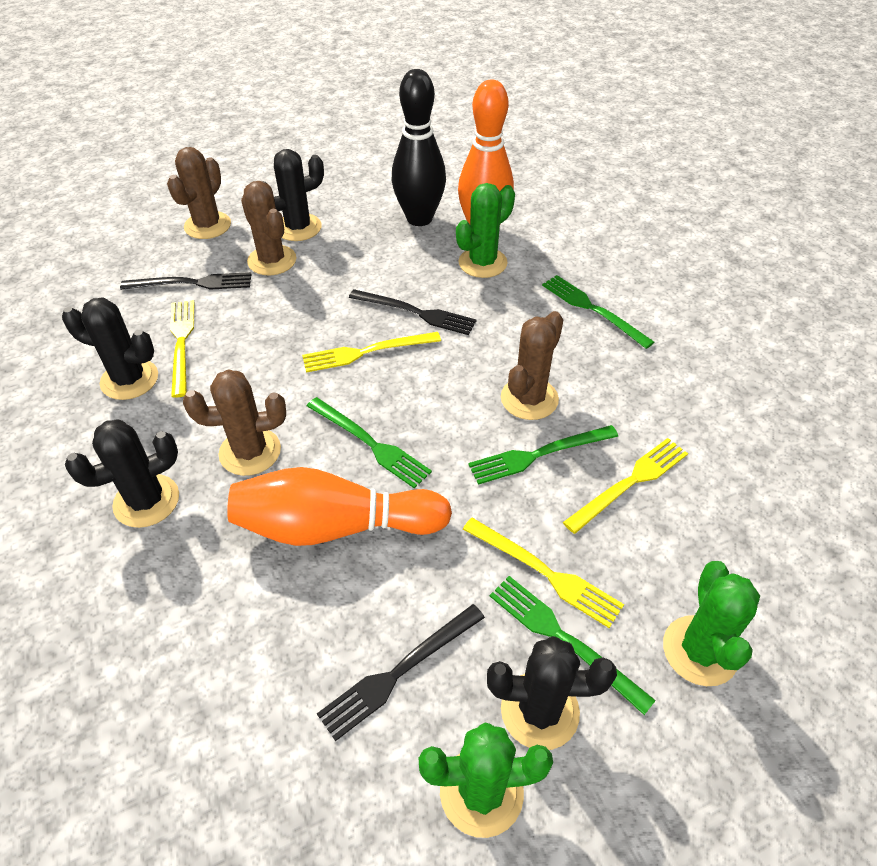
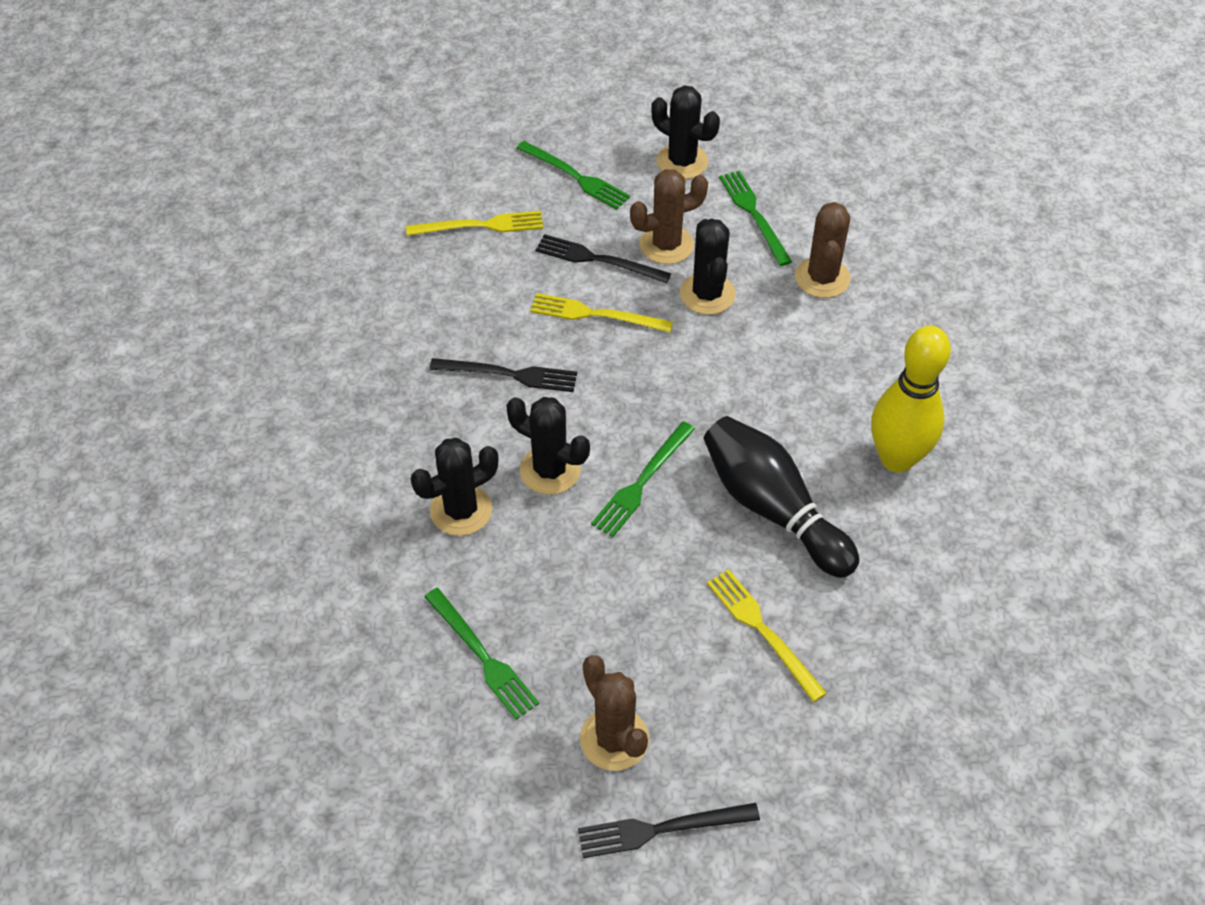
brown cactus: [167,147,231,239] [183,369,286,476] [241,181,296,275] [501,311,563,420] = 4 -> [580,655,649,771] [630,169,708,264] [795,202,851,298] = 3
green cactus: [418,722,553,838] [456,183,515,278] [663,561,760,686] = 3 -> none = 0
orange bowling pin: [227,467,452,546] [458,80,514,224] = 2 -> none = 0
yellow bowling pin: none = 0 -> [871,326,951,472] = 1
yellow fork: [170,300,194,398] [302,332,441,373] [463,518,624,628] [563,438,688,534] = 4 -> [406,211,543,236] [530,293,673,333] [707,569,827,702] = 3

